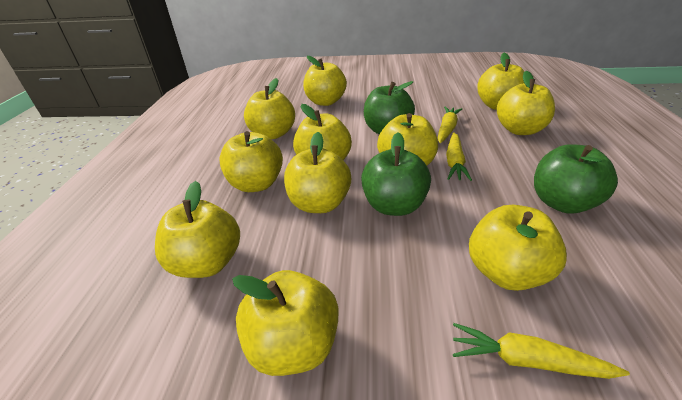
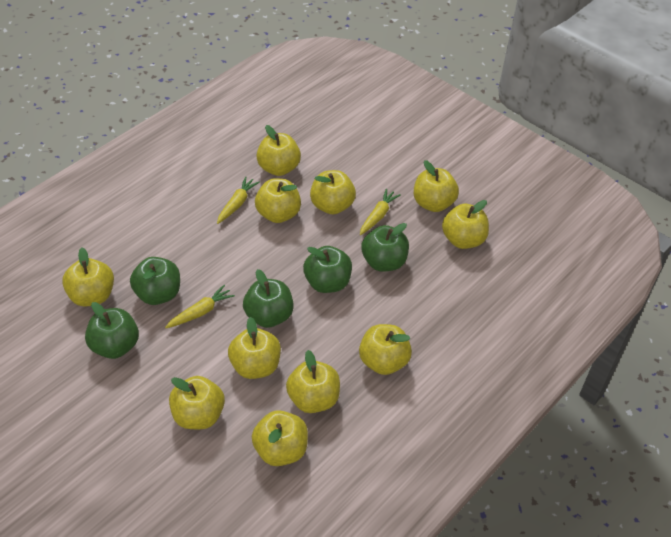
green apple: [361,132,431,216] [364,81,415,134] [534,144,618,214] = 3 -> [85,302,139,359] [130,257,180,305] [243,269,294,328] [303,246,352,293] [361,223,409,272] = 5

